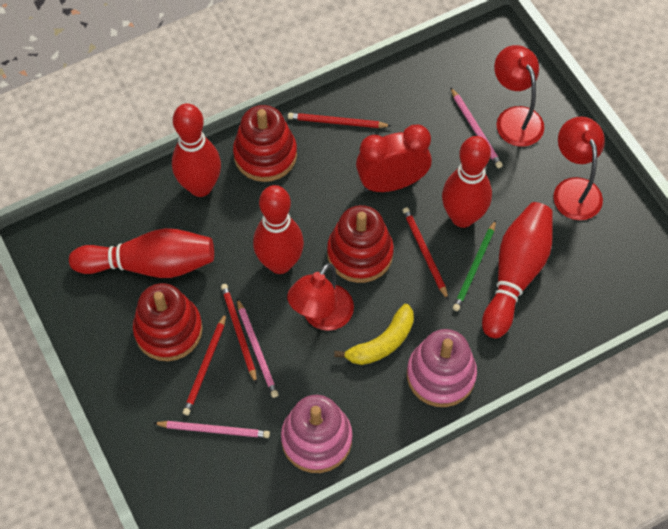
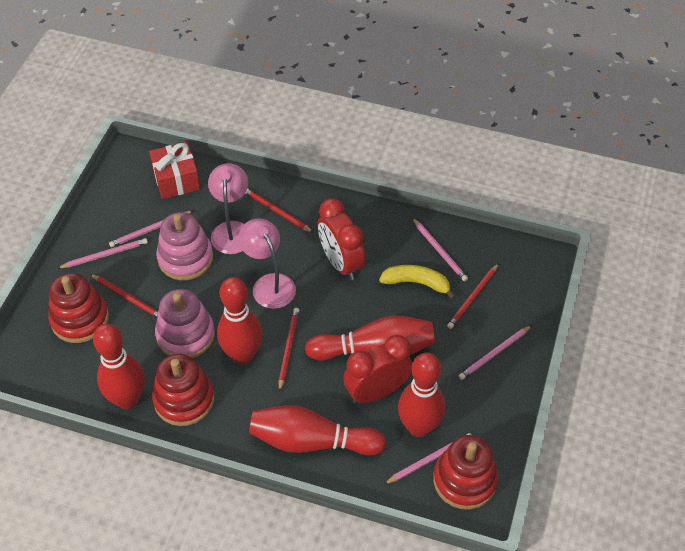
green pencil: [453,220,496,311] = 1 -> none = 0
pink lamp: none = 0 -> [208,163,248,254] [238,218,296,309] = 2
pink pencil: [153,421,270,438] [237,298,279,398] [450,87,503,168] = 3 -> [58,238,148,268] [109,210,194,247] [383,433,472,485] [412,218,468,281] [459,325,532,380] = 5
red clock: [356,124,432,192] = 1 -> [318,198,365,280] [343,335,412,404] = 2
red gift: none = 0 -> [149,142,200,199] = 1
red lamp: [287,263,354,331] [494,45,544,147] [553,116,605,220] = 3 -> none = 0

